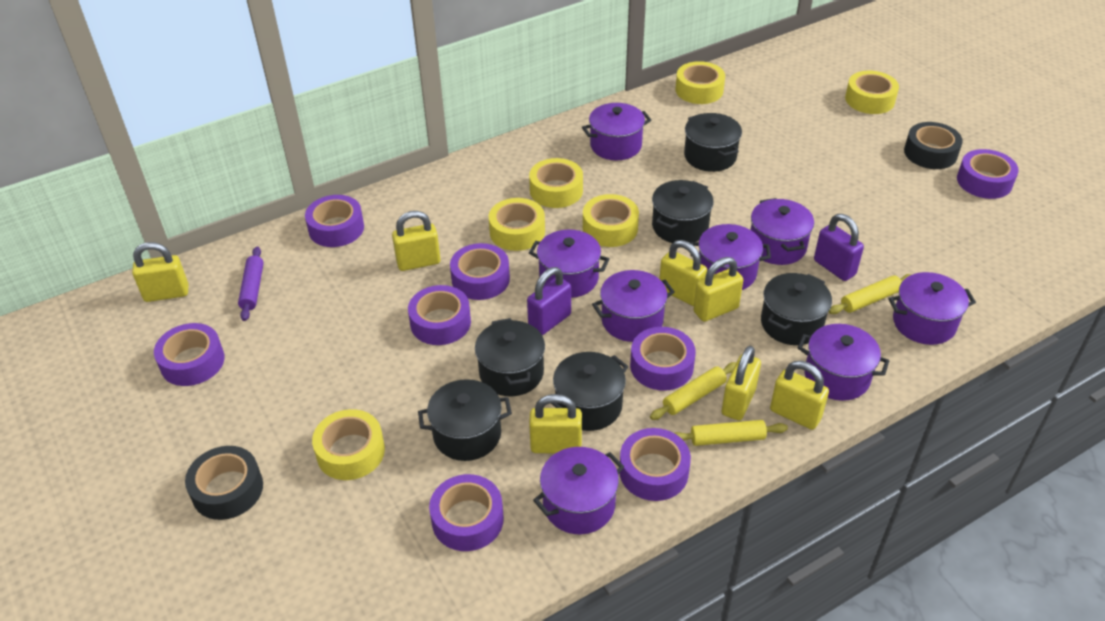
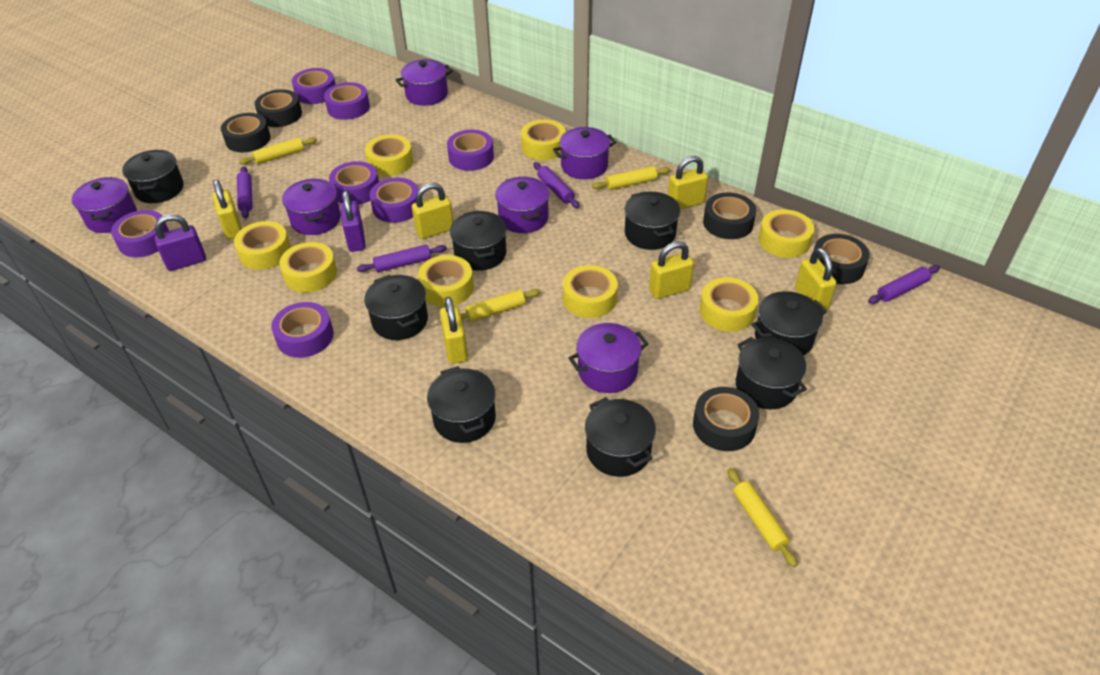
black pot: [418,379,512,461] [475,318,545,396] [551,352,628,431] [652,180,714,243] [684,113,742,172] [761,273,832,345] = 6 -> [122,150,184,203] [364,275,428,340] [427,366,496,443] [450,210,507,271] [585,397,656,477] [624,191,680,250] [736,337,807,409] [751,291,827,356] = 8
black tape: [185,446,263,520] [904,122,963,169] = 2 -> [221,113,270,152] [255,89,302,127] [693,387,759,451] [703,192,756,239] [813,234,869,284] = 5
purple pot: [529,230,610,298] [533,447,624,534] [582,103,651,160] [592,270,675,342] [690,224,771,290] [751,198,814,265] [798,324,889,401] [888,272,976,345] = 8 -> [72,177,137,233] [282,179,341,235] [396,59,453,106] [495,177,550,233] [553,127,616,179] [569,323,648,393] = 6
purple rolling pin: [238,247,264,321] = 1 -> [237,166,253,218] [357,245,447,272] [533,162,580,208] [868,265,940,304] = 4
purple tape: [154,323,225,386] [305,195,364,247] [408,285,471,345] [429,474,504,551] [450,243,510,300] [620,428,691,501] [630,327,696,391] [957,149,1019,199] = 8 -> [111,210,169,257] [271,302,334,358] [292,68,336,104] [324,82,370,120] [329,161,379,205] [370,178,419,223] [447,130,494,171] = 7
yellow padlock: [132,242,189,302] [392,211,440,271] [529,394,582,453] [659,240,707,306] [693,257,743,322] [722,346,761,420] [770,361,829,430] = 7 -> [212,179,242,240] [412,183,453,239] [440,297,468,364] [649,241,694,299] [668,156,708,209] [795,248,837,310] = 6
yellow rolling pin: [650,362,737,420] [674,420,788,446] [829,274,913,314] = 3 -> [239,137,317,165] [461,289,541,322] [592,166,670,190] [727,468,798,567] = 4
yellow tape: [312,409,385,480] [489,198,545,251] [529,158,583,208] [583,194,639,247] [676,61,725,104] [845,71,899,114] = 6 -> [234,221,291,270] [279,242,337,293] [365,134,413,176] [418,255,474,307] [521,120,566,160] [563,265,618,318] [700,277,759,332] [759,209,814,258] = 8

